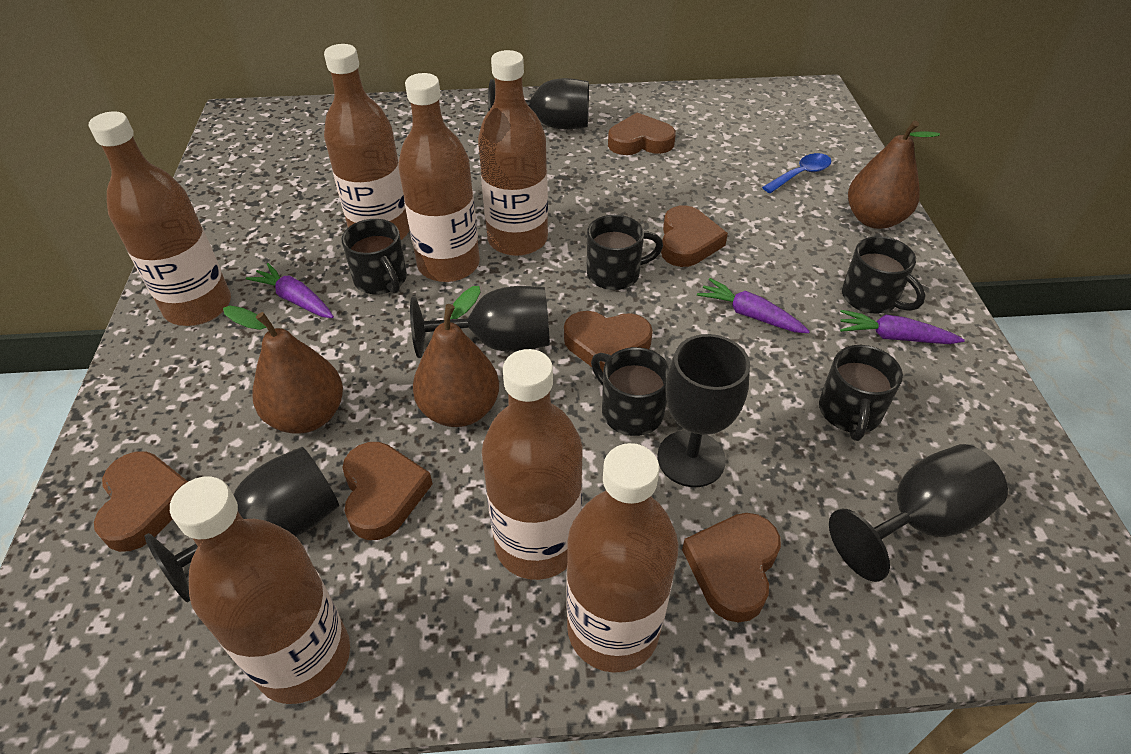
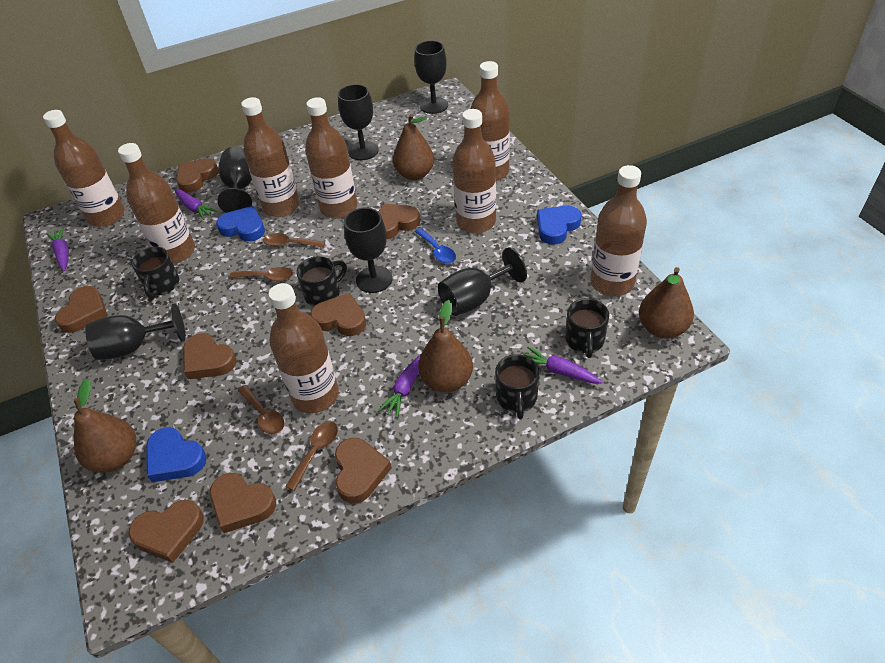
black goblet: [145,447,339,602] [410,286,550,358] [488,78,589,129] [657,334,750,487] [829,444,1008,582] = 5 -> [85,303,186,360] [217,147,252,213] [338,84,379,160] [344,208,392,293] [414,41,448,114] [438,247,527,316] = 6
black mug: [342,219,407,294] [587,215,663,290] [591,347,669,436] [819,345,903,441] [842,236,925,314] = 5 -> [132,247,179,298] [297,257,347,306] [495,354,539,419] [565,298,609,358] = 4
blue heart: none = 0 -> [146,427,207,482] [216,206,265,242] [537,206,581,244] = 3
brown bottle: [89,111,231,326] [170,476,350,704] [324,44,409,240] [398,73,480,282] [478,50,548,256] [482,349,583,580] [566,443,679,673] = 7 -> [43,110,125,227] [118,143,195,264] [241,97,300,217] [269,283,339,413] [305,97,357,218] [452,109,496,233] [470,61,510,181] [590,165,647,296] = 8
brown heart: [94,451,188,552] [342,442,432,540] [564,311,653,372] [608,112,676,155] [661,205,728,267] [682,513,781,623] = 6 -> [55,286,108,333] [129,500,204,563] [176,158,219,193] [183,333,237,379] [210,473,276,533] [310,293,366,336] [335,438,392,503] [378,204,420,239] = 8
brown pear: [223,306,343,434] [413,286,499,427] [848,120,940,229] = 3 -> [73,378,136,473] [393,114,434,180] [418,300,473,392] [639,267,694,338] = 4
brown spoon: none = 0 -> [229,267,293,282] [237,385,284,434] [263,233,325,248] [285,421,338,491] = 4
purple carrot: [246,263,334,318] [697,278,810,333] [840,310,965,344] = 3 -> [46,227,69,271] [174,189,217,220] [378,355,421,418] [524,347,602,383] = 4

